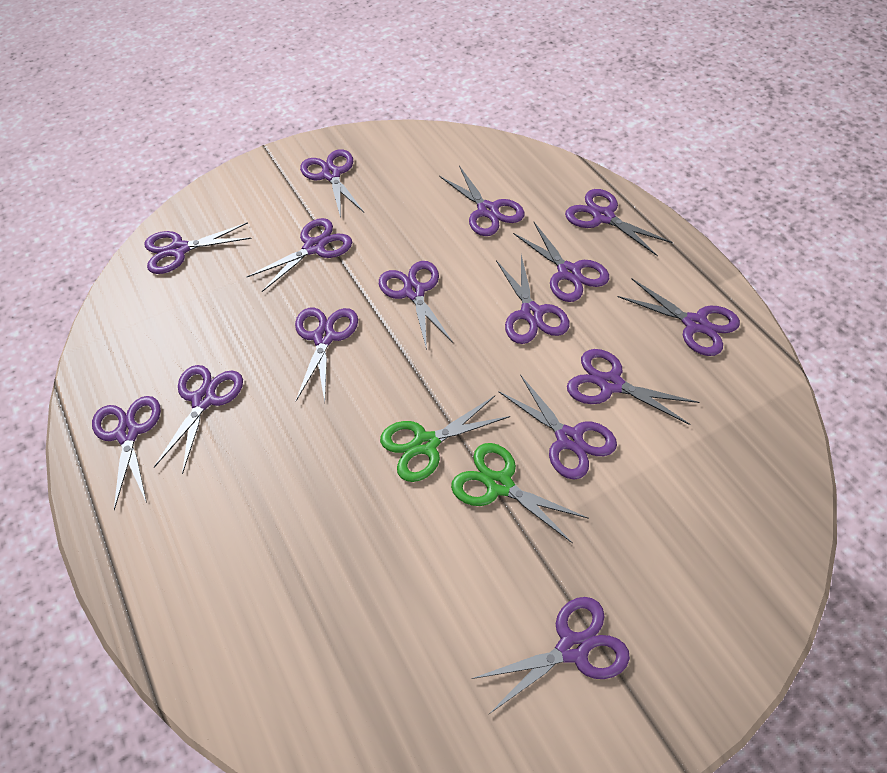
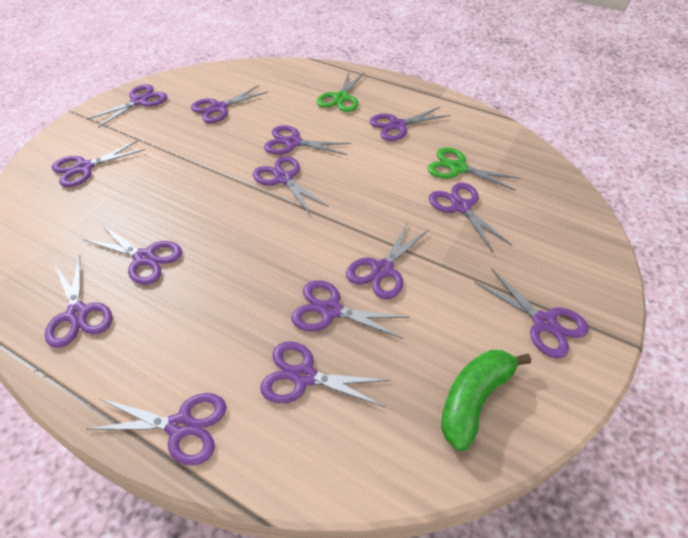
green banana: none = 0 -> [441,350,531,451] = 1
purple scissors: [92,396,161,510] [145,222,252,274] [154,365,243,474] [247,218,352,292] [295,308,358,402] [300,149,364,218] [379,261,453,350] [439,166,525,236] [471,597,630,714] [496,255,570,344] [498,374,617,480] [513,222,609,302] [565,189,673,256] [567,349,699,425] [617,279,740,356] = 15 -> [45,255,112,348] [52,140,145,187] [84,224,182,285] [87,84,167,128] [88,393,227,465] [191,85,268,123] [253,156,329,216] [260,341,391,407] [264,125,351,155] [291,280,410,339] [346,222,429,299] [370,107,450,141] [429,183,512,252] [474,268,589,358] = 14

